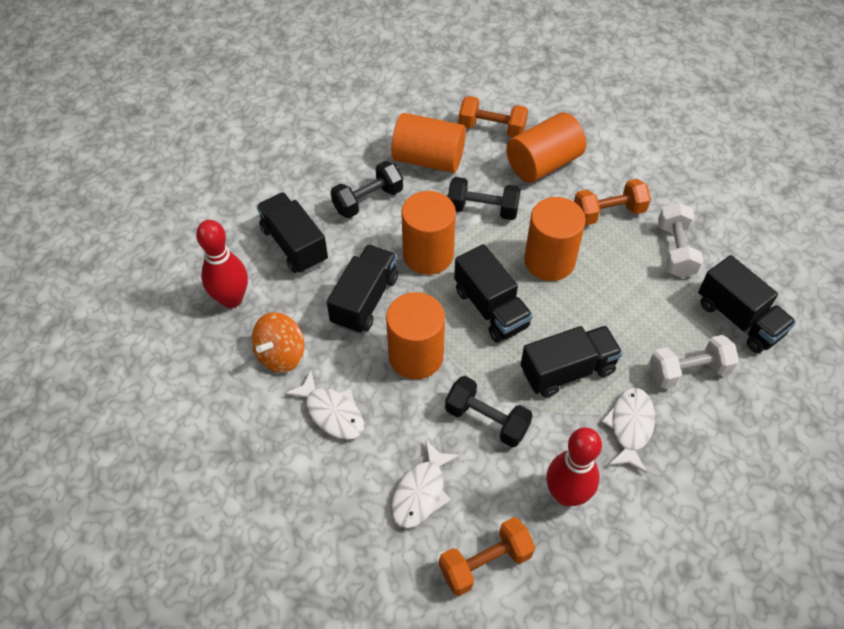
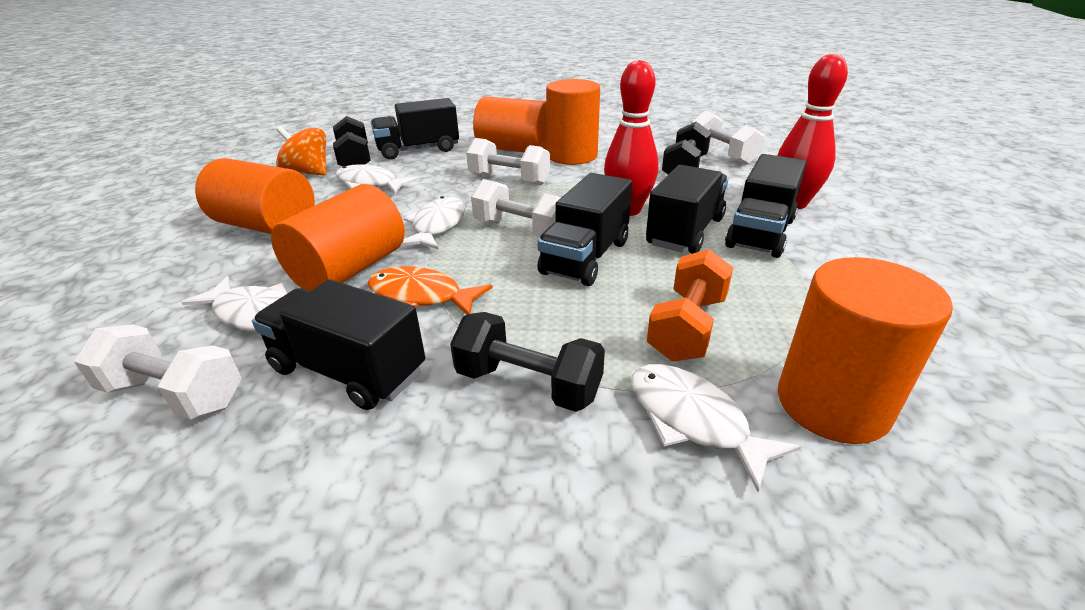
orange dumbbell: [439,517,535,596] [459,96,528,137] [574,179,651,225] = 3 -> [647,249,733,362] = 1
orange fish: none = 0 -> [368,266,493,314] = 1
white dumbbell: [649,335,739,389] [658,202,703,278] = 2 -> [74,324,242,419] [466,138,550,185] [471,179,562,237] [691,111,764,165] = 4
white fish: [284,371,364,440] [391,440,460,529] [601,388,655,473] = 3 -> [181,276,287,332] [336,164,418,193] [401,196,465,250] [631,364,801,492] = 4

